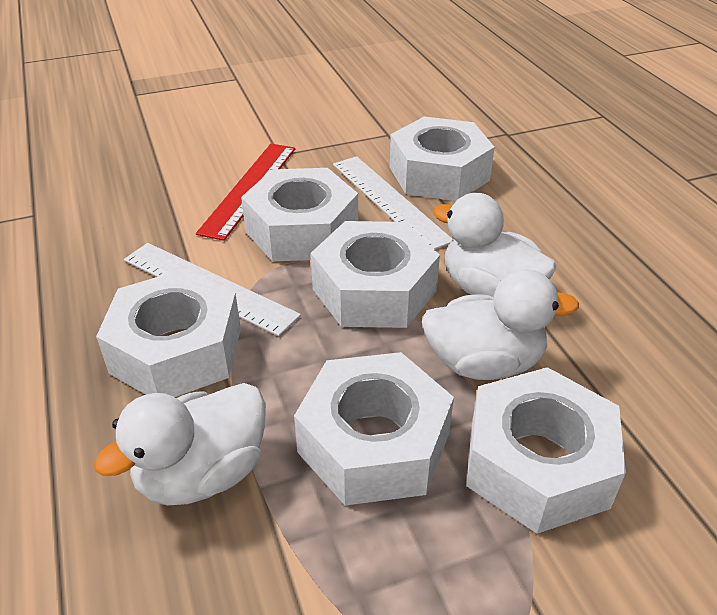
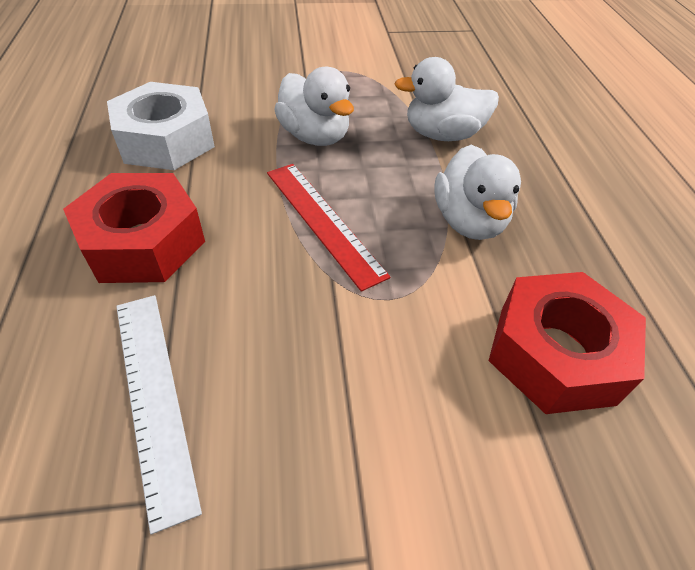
red nut: none = 0 -> [63,173,205,283] [489,272,646,414] = 2
white nut: [96,269,241,397] [241,168,358,262] [294,352,454,506] [311,221,440,328] [390,116,495,201] [466,367,626,534] = 6 -> [107,82,215,170] = 1
white ruler: [124,243,301,336] [333,156,453,250] = 2 -> [116,295,202,534] = 1

